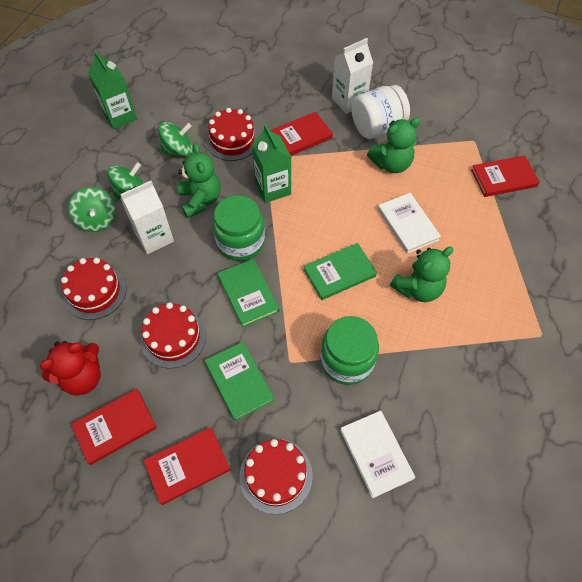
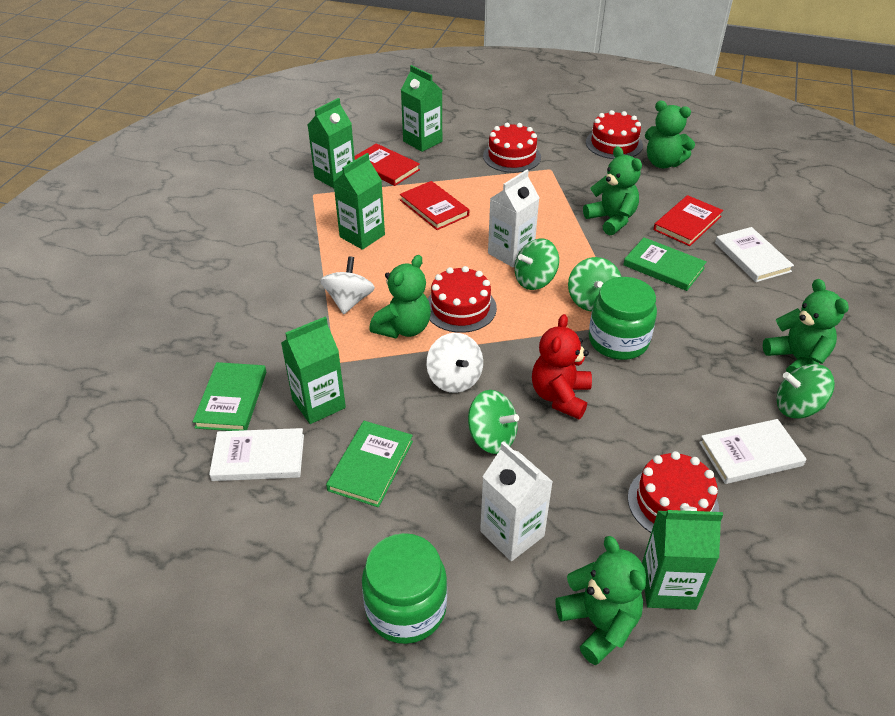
green carton: [88,51,137,129] [252,124,291,203] = 2 -> [281,317,346,424] [308,98,355,188] [333,153,385,250] [401,65,442,152] [642,506,723,610] = 5
green spinning top: [68,187,116,232] [107,162,144,200] [158,122,193,157] = 3 -> [468,390,519,454] [514,239,559,290] [568,257,621,312] [776,364,835,419] = 4
green teddy bear: [178,143,221,218] [367,118,421,173] [390,247,453,302] = 3 -> [369,255,431,338] [555,536,646,665] [583,146,642,235] [645,101,695,168] [763,279,849,373] = 5
red book: [71,389,157,465] [143,427,231,505] [270,112,333,156] [471,155,540,197] = 4 -> [354,143,420,186] [400,181,469,230] [653,195,723,246] = 3
white book: [340,411,415,498] [378,193,441,254] = 2 -> [209,428,304,481] [699,419,807,484] [715,227,794,282] = 3
white jar: [351,85,410,139] = 1 -> none = 0
white spinning top: none = 0 -> [320,256,375,314] [426,333,483,393] = 2

